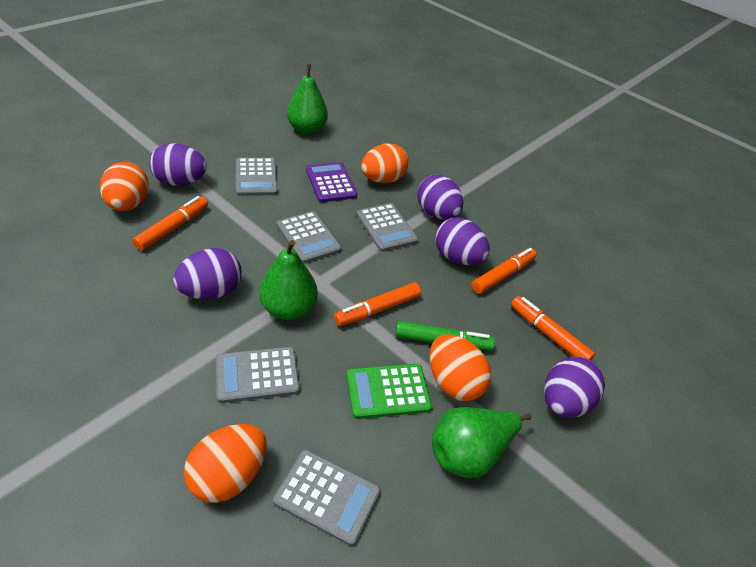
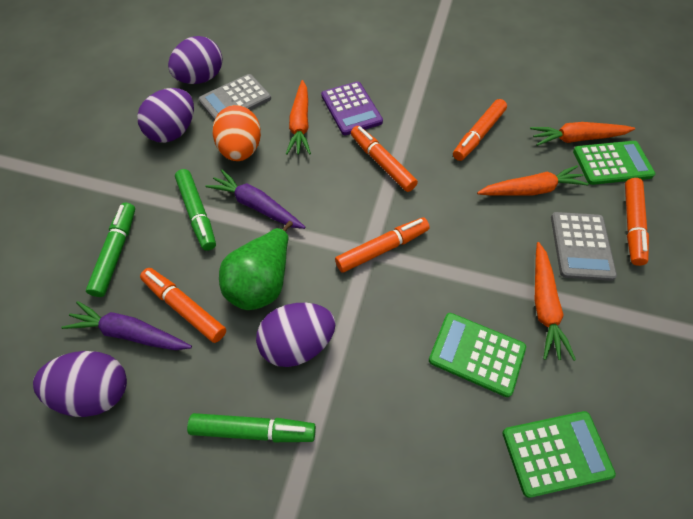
green calculator: [346,364,432,419] = 1 -> [429,313,526,397] [503,411,616,498] [573,141,655,185] = 3
green marker: [395,321,495,351] = 1 -> [86,203,135,297] [175,169,216,251] [187,413,316,442] = 3
green pear: [259,240,318,320] [287,64,328,135] [432,407,532,478] = 3 -> [219,221,293,310] = 1
grey calculator: [216,347,300,403] [236,158,278,196] [273,450,381,546] [277,211,342,263] [356,203,418,252] = 5 -> [198,74,271,120] [551,212,617,281] = 2
orange carrot: none = 0 -> [286,80,311,155] [477,165,589,196] [530,122,635,146] [534,242,576,361] = 4
orange egg: [100,162,149,211] [184,424,267,503] [361,143,409,183] [430,334,491,401] = 4 -> [212,105,261,161] = 1
orange marker: [132,196,208,251] [334,282,421,326] [471,248,536,294] [511,296,595,361] = 4 -> [140,268,226,343] [335,217,430,273] [351,126,418,192] [453,99,507,161] [625,178,649,266] = 5
purple carrot: none = 0 -> [61,301,192,350] [205,169,306,229] = 2
purple egg: [149,143,207,186] [173,248,242,299] [417,175,463,219] [435,217,490,265] [544,357,605,418] = 5 -> [33,351,127,417] [137,88,194,143] [168,36,222,84] [256,303,336,367] = 4

